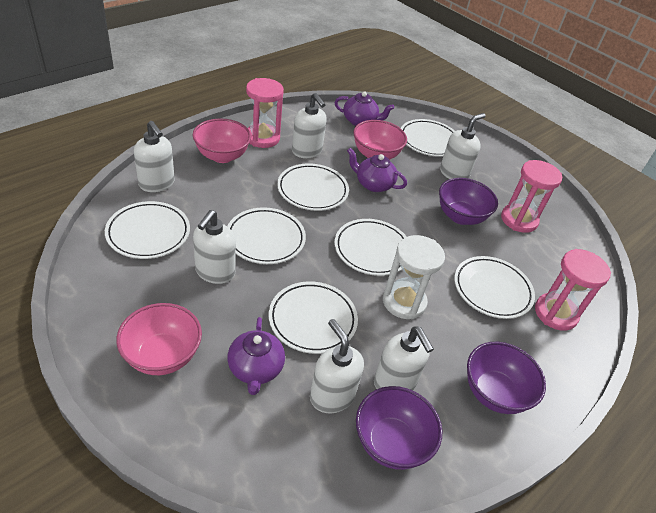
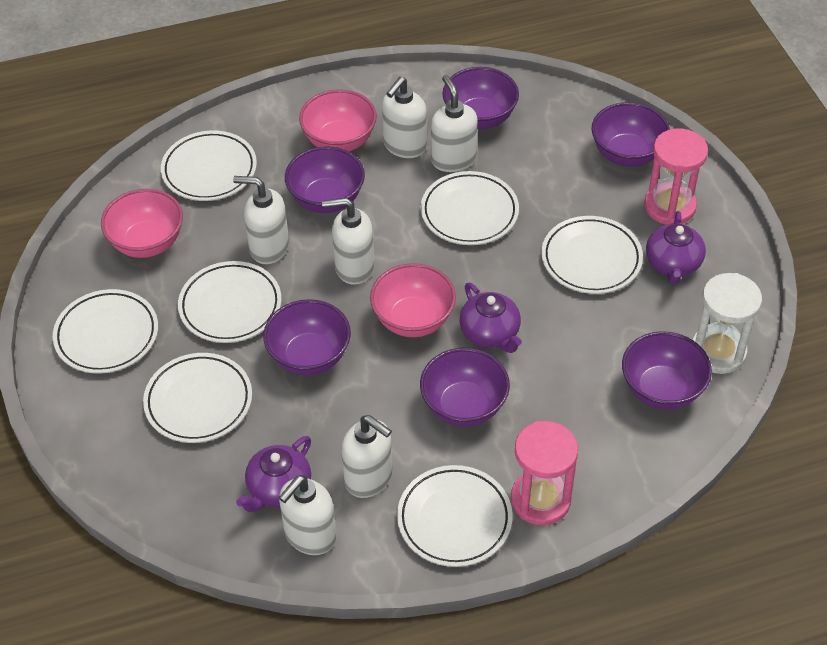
pink hourglass: [246,78,284,148] [501,160,562,233] [535,249,611,331] = 3 -> [511,421,578,525] [644,128,708,224] = 2
purple bowl: [356,386,442,470] [439,178,498,225] [467,342,546,414] = 3 -> [263,299,351,375] [285,146,365,213] [420,348,510,427] [443,67,519,129] [591,102,670,167] [622,331,712,410] = 6

